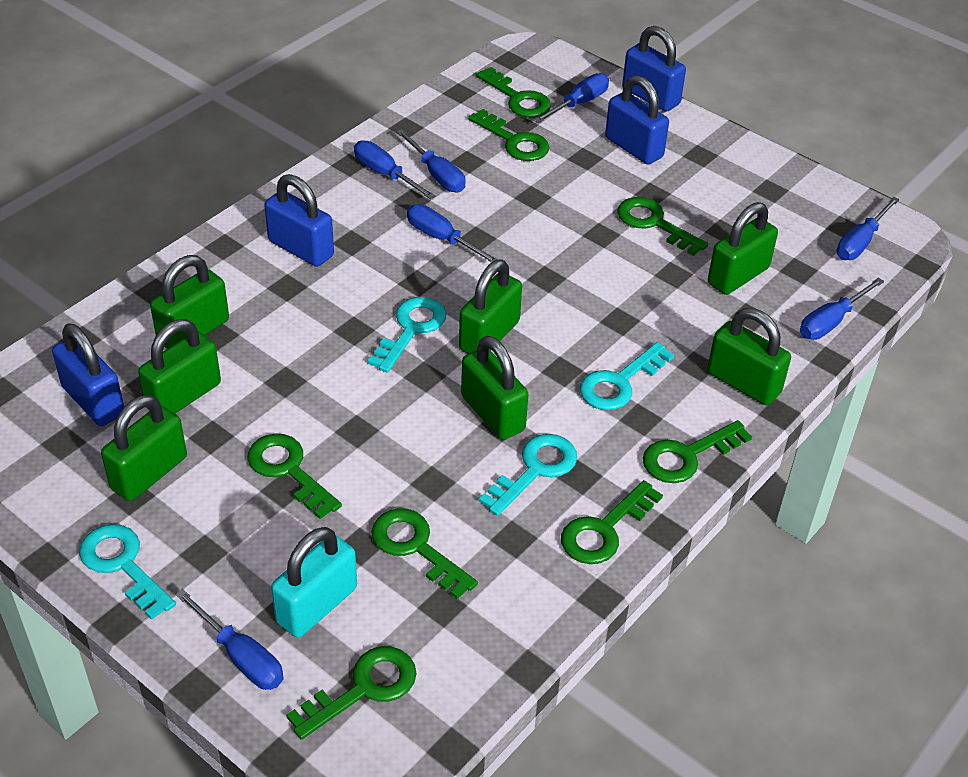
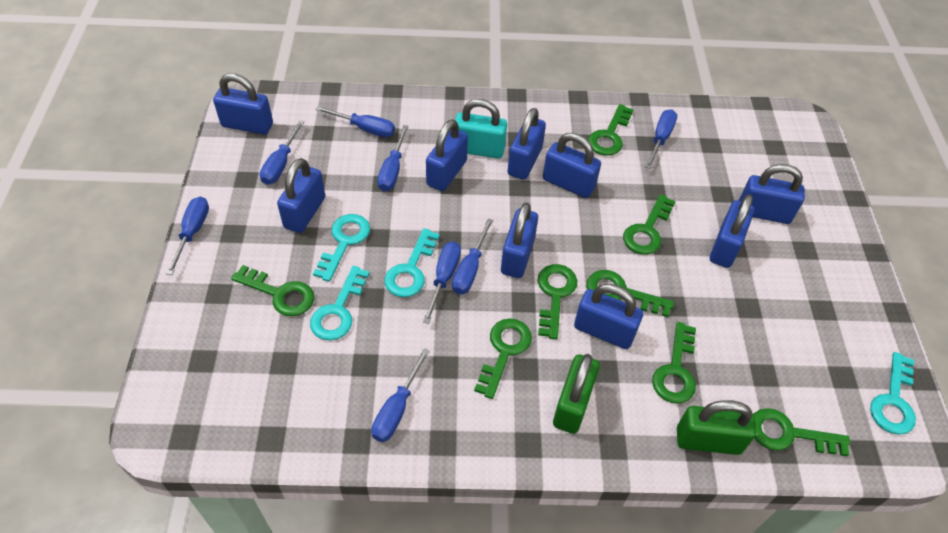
blue padlock: [52,323,124,426] [264,174,334,267] [605,75,669,165] [622,26,686,112] = 4 -> [213,73,273,135] [277,158,325,233] [426,119,468,191] [501,203,538,278] [507,108,546,180] [543,133,601,198] [574,284,643,349] [710,194,754,268] [739,164,805,224] = 9
blue screwdriver: [175,589,284,690] [354,140,436,199] [396,129,465,192] [407,204,498,262] [534,73,609,123] [800,278,884,340] [836,197,900,260] = 7 -> [166,196,209,275] [260,120,304,185] [315,106,395,137] [371,348,430,442] [377,125,409,191] [423,242,461,324] [452,219,493,294] [646,109,677,169] = 8
green padlock: [101,395,187,501] [138,319,221,414] [150,255,229,349] [459,259,522,354] [461,336,528,440] [707,308,791,405] [708,202,778,295] = 7 -> [553,354,600,434] [677,400,756,455] = 2

